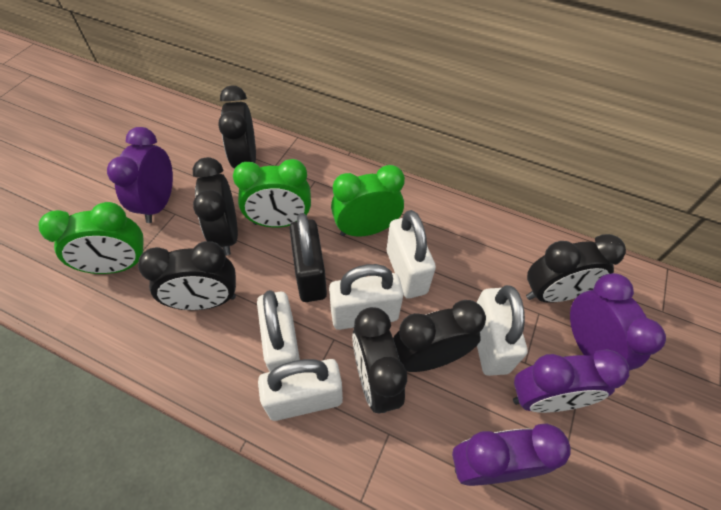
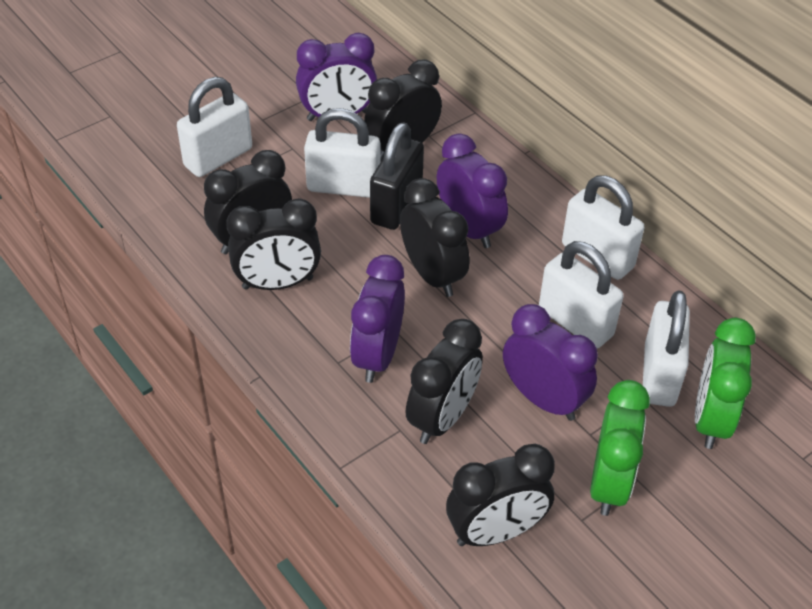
green clock: [39,202,143,274] [233,159,311,227] [331,165,405,237] = 3 -> [590,380,650,516] [695,318,756,449] = 2

